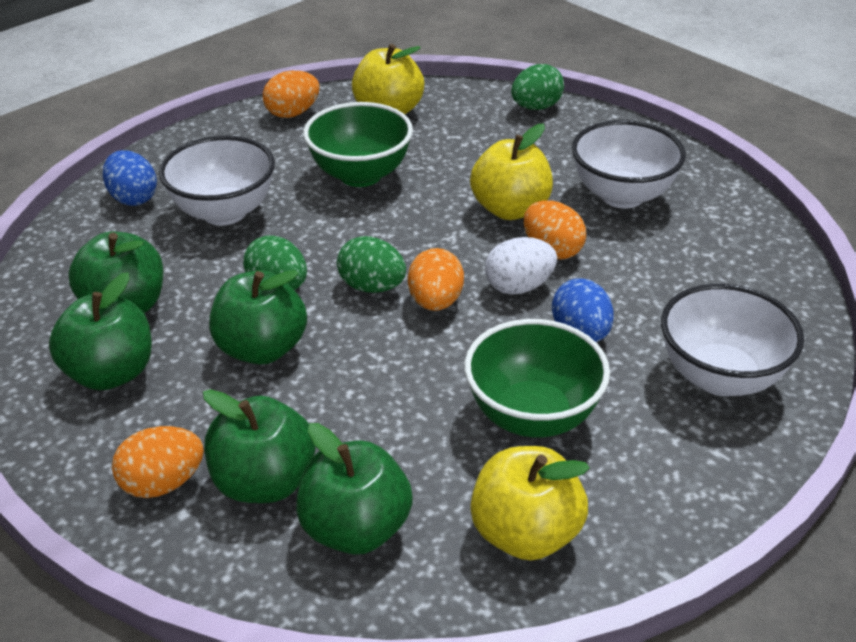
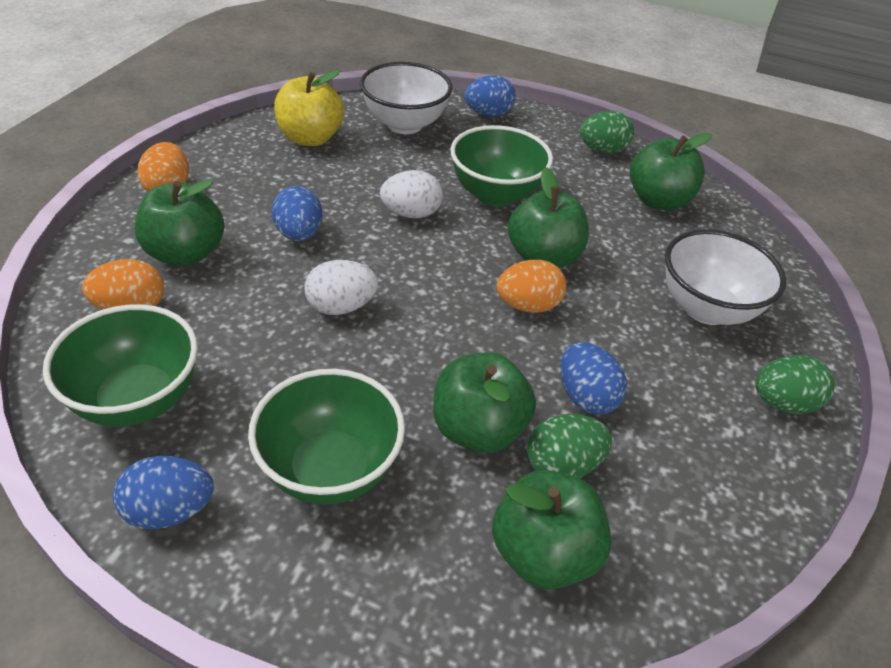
blue egg: [103,150,157,206] [552,278,614,342] = 2 -> [113,456,214,529] [272,186,322,241] [464,75,516,117] [561,342,627,415] = 4
green bowl: [303,102,413,187] [464,319,610,438] = 2 -> [43,304,198,427] [248,369,405,505] [450,125,553,207] = 3
orange egg: [112,426,204,498] [263,71,319,118] [408,248,464,311] [524,201,586,259] = 4 -> [82,259,164,310] [138,142,189,192] [496,260,566,313] = 3
white bowl: [159,136,275,226] [572,120,686,208] [661,284,804,396] = 3 -> [360,62,453,134] [665,229,786,325] = 2
white egg: [485,237,557,295] = 1 -> [304,260,378,315] [380,170,443,218] = 2
yellow apple: [352,44,424,114] [470,124,553,220] [470,446,590,561] = 3 -> [274,70,344,146] = 1

